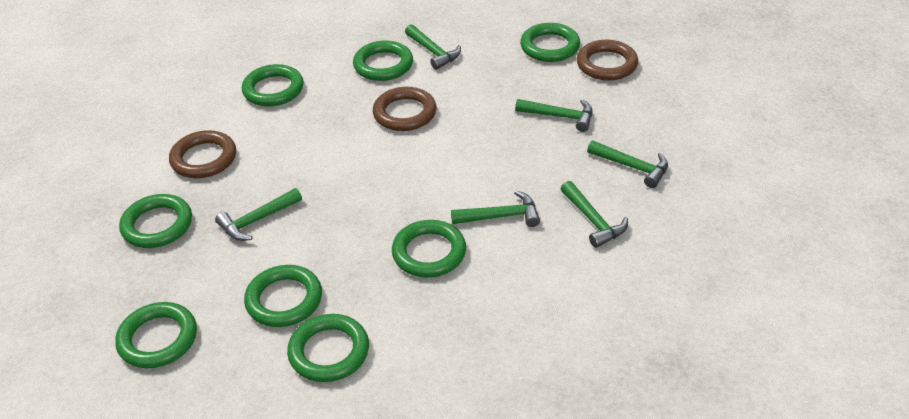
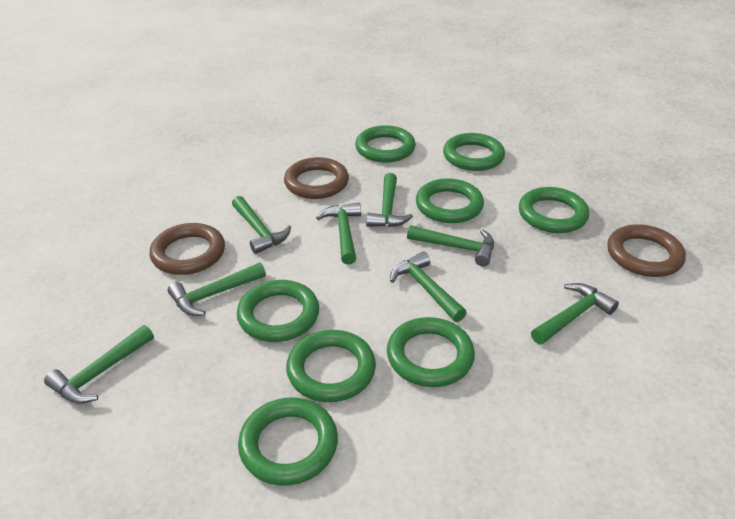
green hammer: [215,188,302,241] [405,24,461,70] [451,191,540,227] [515,99,592,132] [561,181,628,248] [587,140,668,188] = 6 -> [44,325,154,404] [167,263,266,316] [232,196,291,254] [316,203,361,264] [366,173,413,227] [390,252,467,322] [407,225,494,266] [531,283,619,345] = 8

